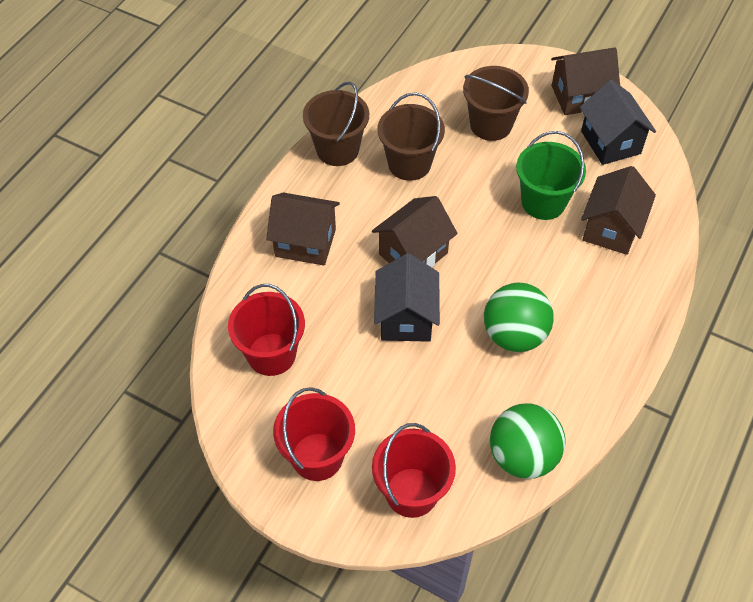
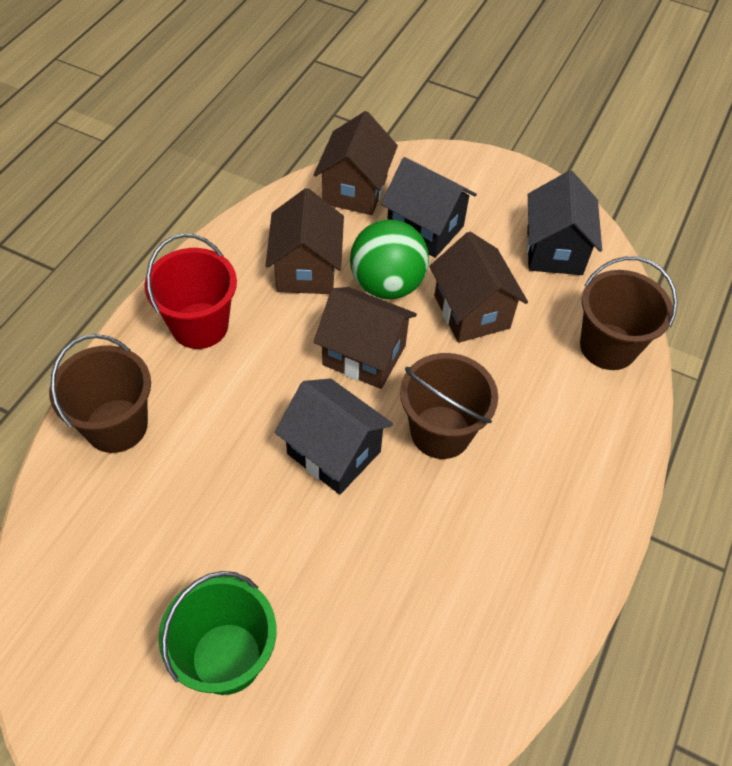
black house: [374,253,440,342] [580,80,656,165] = 2 -> [275,378,393,494] [381,157,477,258] [526,171,602,275] = 3
green ball: [484,283,554,352] [490,403,566,479] = 2 -> [350,219,429,299] = 1
red bucket: [228,284,305,376] [273,387,355,481] [372,423,456,518] = 3 -> [144,233,237,349] = 1

